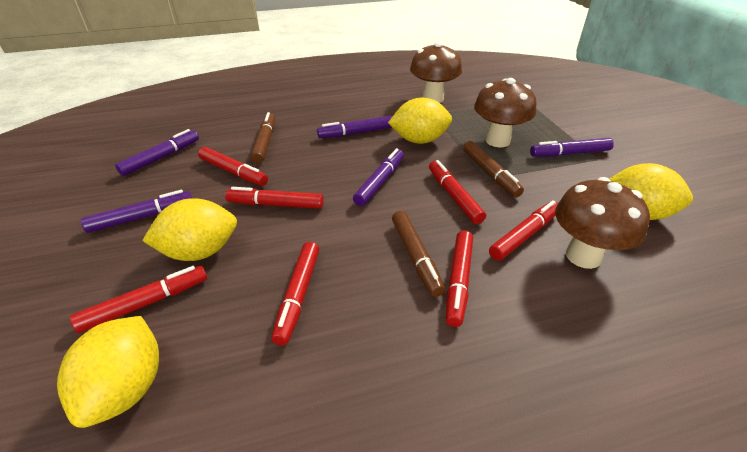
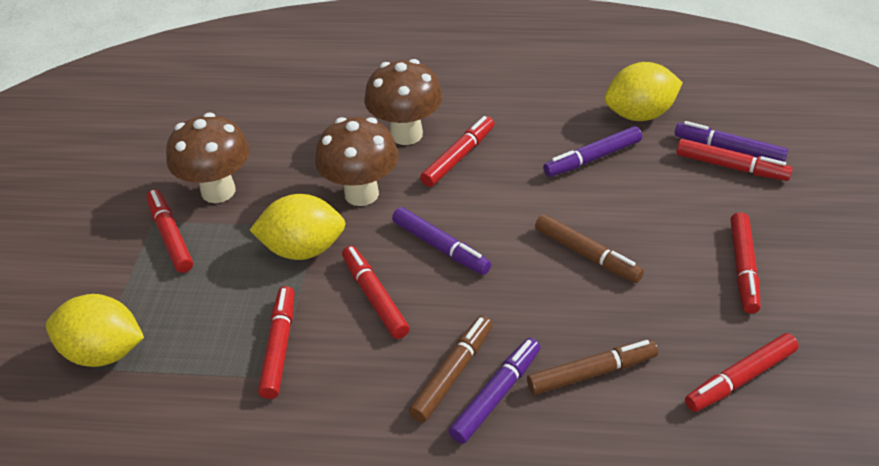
purple marker: [81,190,192,233] [115,129,199,176] [317,116,393,138] [353,148,404,206] [530,138,614,157] = 5 -> [392,207,491,275] [449,338,541,444] [543,126,642,177] [675,121,788,162] = 4
yellow lemon: [57,316,159,428] [142,198,237,261] [388,98,452,144] [609,163,693,220] = 4 -> [46,294,144,367] [249,194,346,260] [604,62,683,121] = 3

